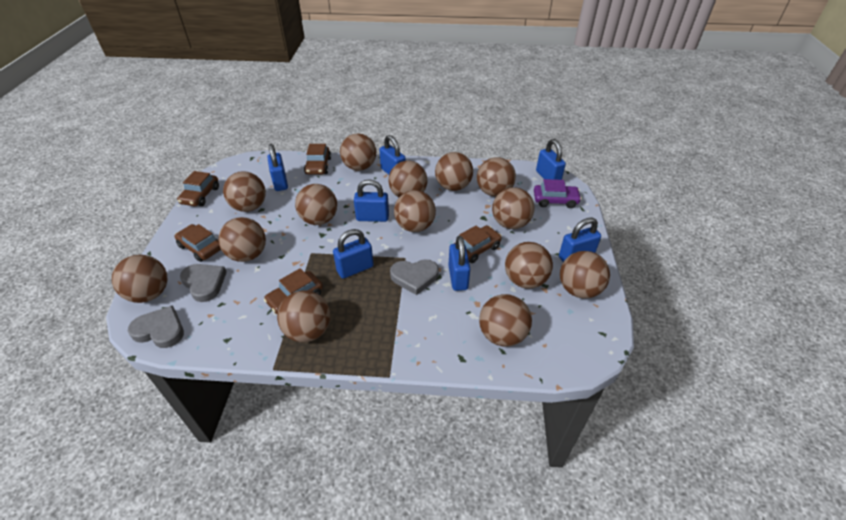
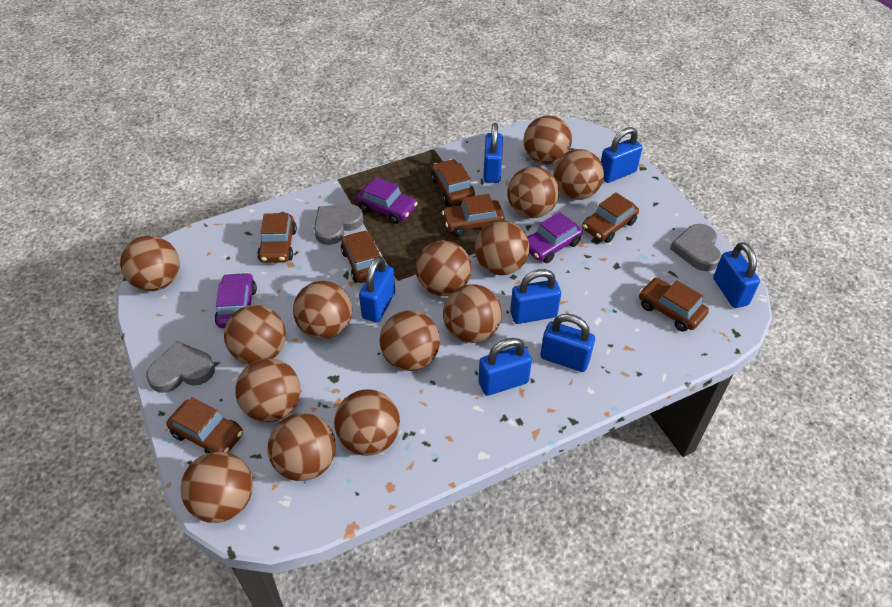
brown car: [174,224,221,262] [177,171,219,206] [264,268,323,314] [304,144,331,174] [454,225,502,263] = 5 -> [166,397,243,454] [257,213,297,263] [341,230,380,283] [431,159,475,205] [442,194,505,236] [582,192,639,243] [639,278,709,332] = 7
purple car: [534,179,582,208] = 1 -> [215,272,257,328] [356,177,417,224] [527,212,583,263] = 3

